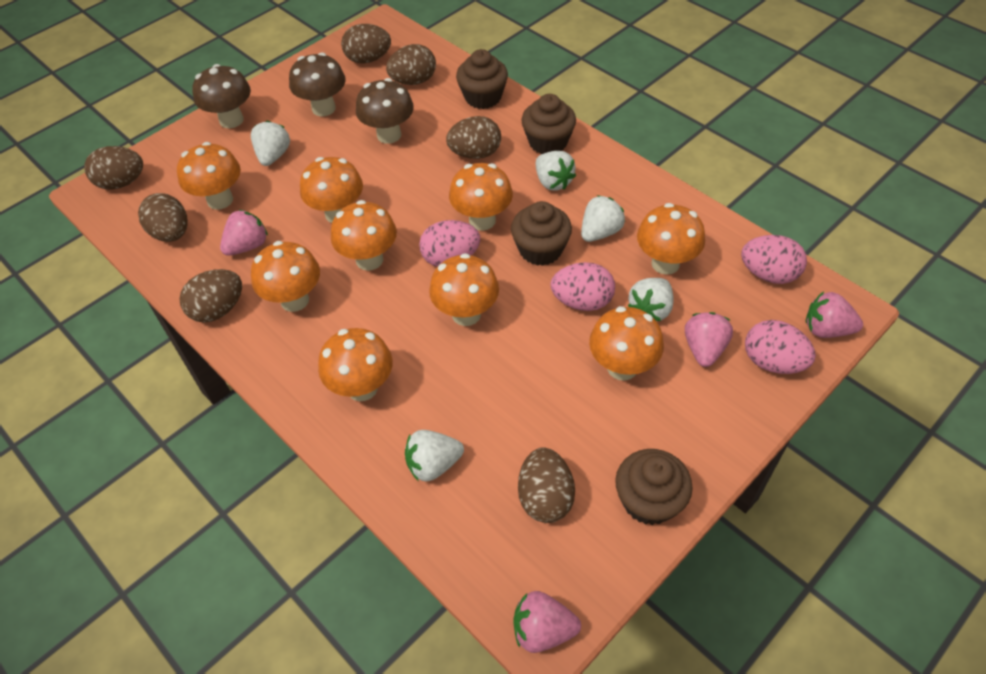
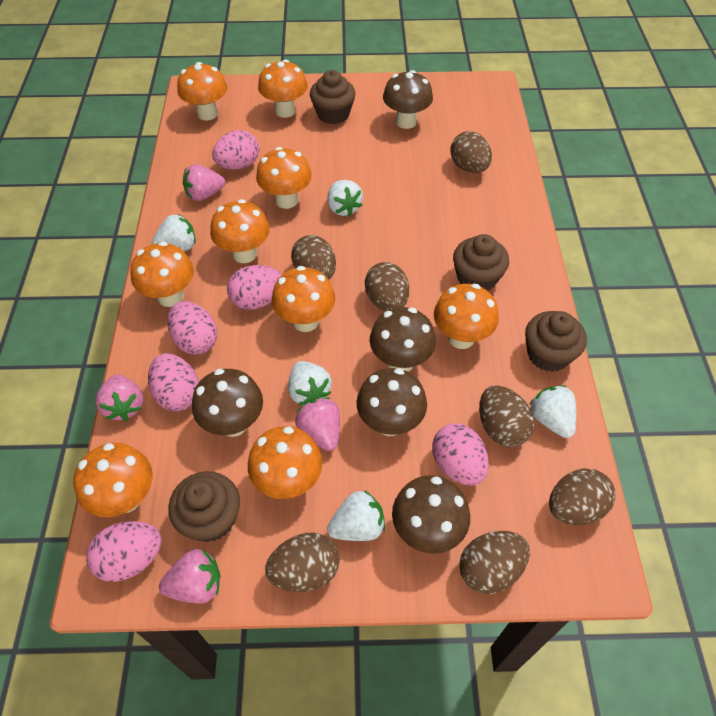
brown mushroom: [192,64,251,128] [289,52,346,116] [356,78,414,144] = 3 -> [192,369,263,437] [356,368,427,436] [370,307,436,372] [383,70,433,129] [392,475,470,554] = 5
pink egg: [419,220,480,267] [550,262,615,311] [741,235,807,284] [745,320,816,374] = 4 -> [86,521,162,582] [148,353,199,412] [167,301,217,355] [212,130,259,170] [227,265,282,310] [432,423,489,486] = 6

